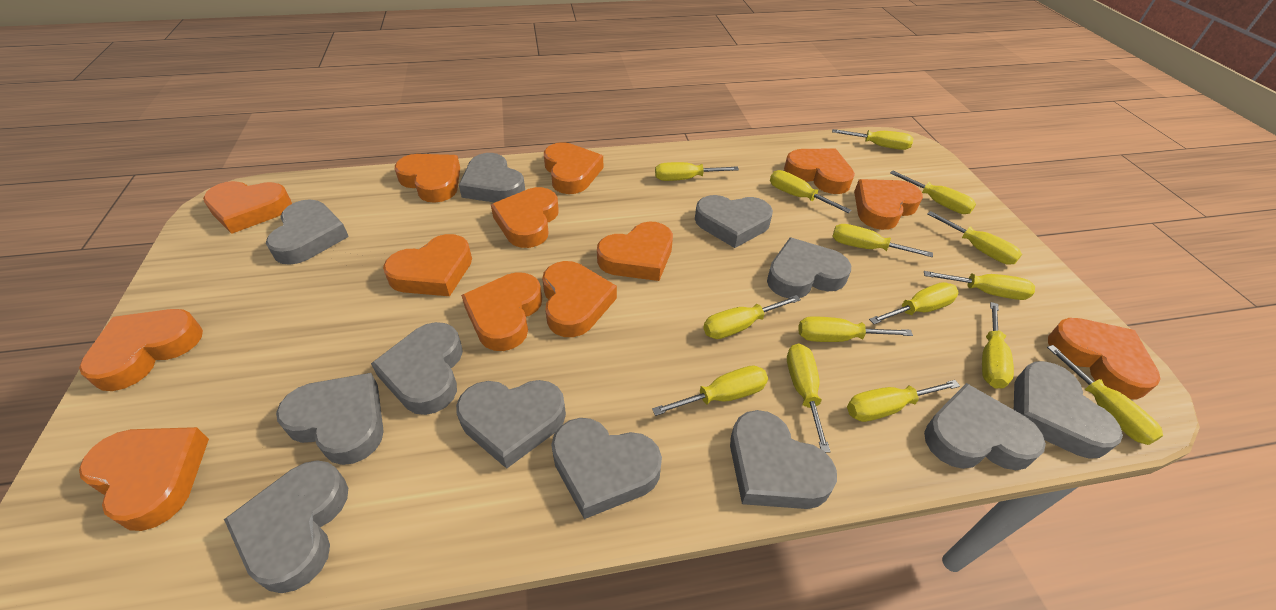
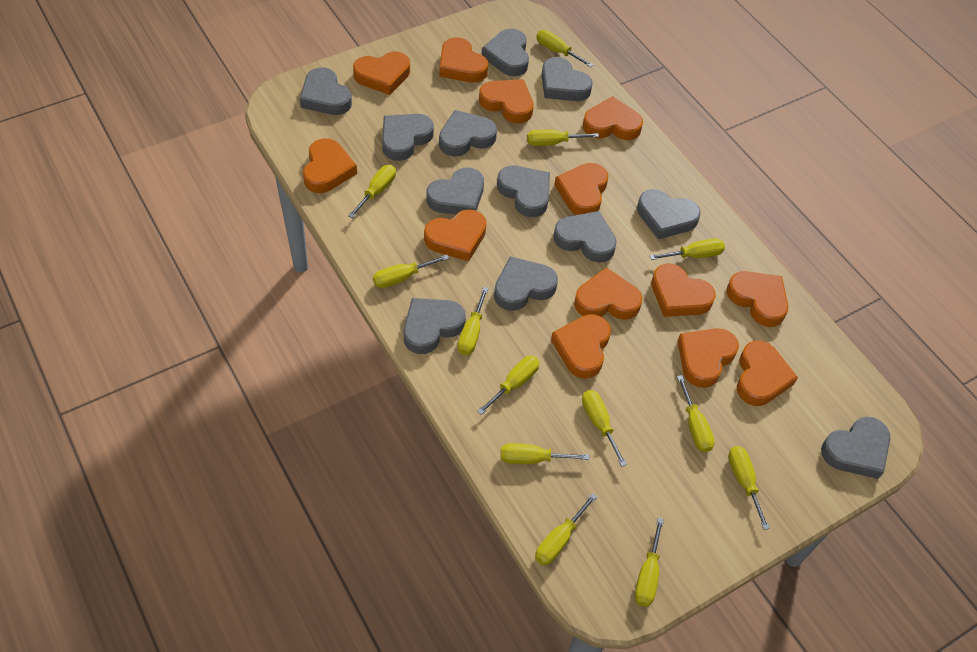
yellow screwdriver: [652,365,768,416] [655,162,739,181] [703,295,801,339] [770,170,852,213] [787,343,831,453] [799,317,913,342] [832,129,913,150] [832,224,933,257] [847,380,960,422] [869,282,959,324] [890,170,976,214] [924,271,1035,300] [927,211,1022,265] [982,302,1014,388] [1047,345,1163,445] = 15 -> [348,165,396,218] [373,255,449,288] [458,287,489,355] [477,356,539,415] [501,443,590,464] [527,130,599,146] [535,493,597,565] [536,30,593,67] [582,390,627,467] [635,518,664,607] [650,238,725,260] [677,375,715,452] [728,446,770,530] = 13

